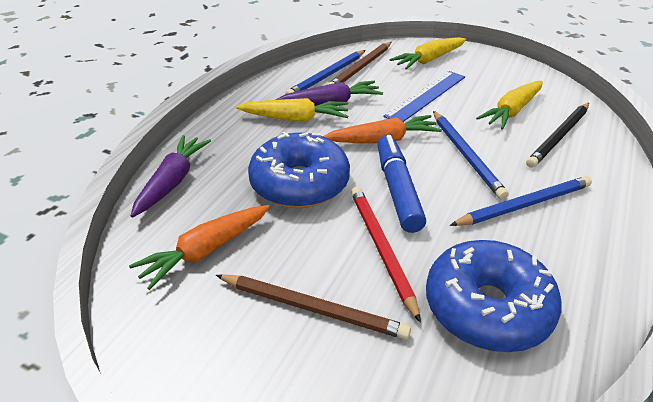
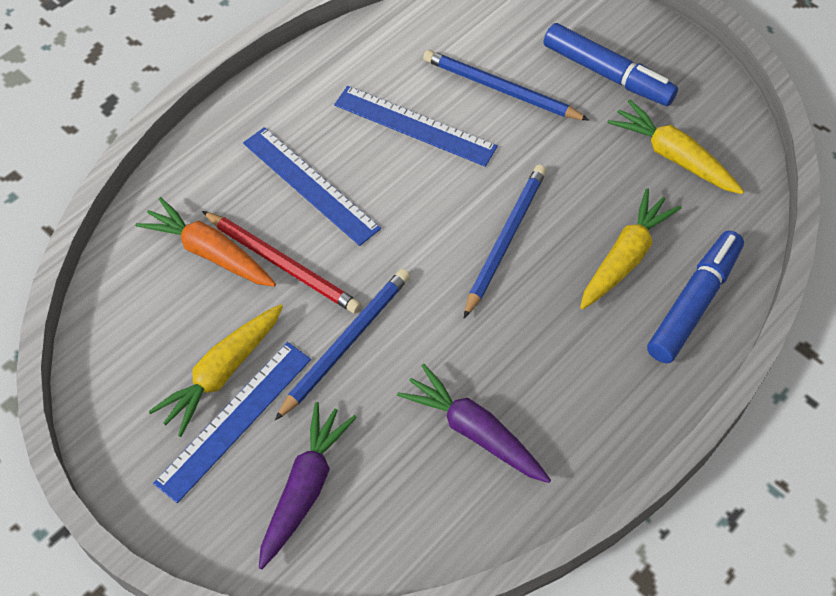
black pencil: [526,103,589,168] = 1 -> none = 0
blue donut: [248,132,350,208] [426,240,561,352] = 2 -> none = 0
blue marker: [377,135,426,233] = 1 -> [543,23,678,106] [647,231,744,363] = 2
blue ruler: [383,71,465,122] = 1 -> [153,342,311,503] [243,127,381,246] [334,86,498,167] = 3
brown pencil: [216,274,411,340] [327,42,391,85] = 2 -> none = 0
orange carrot: [129,205,270,290] [323,115,442,143] = 2 -> [136,197,276,287] = 1

